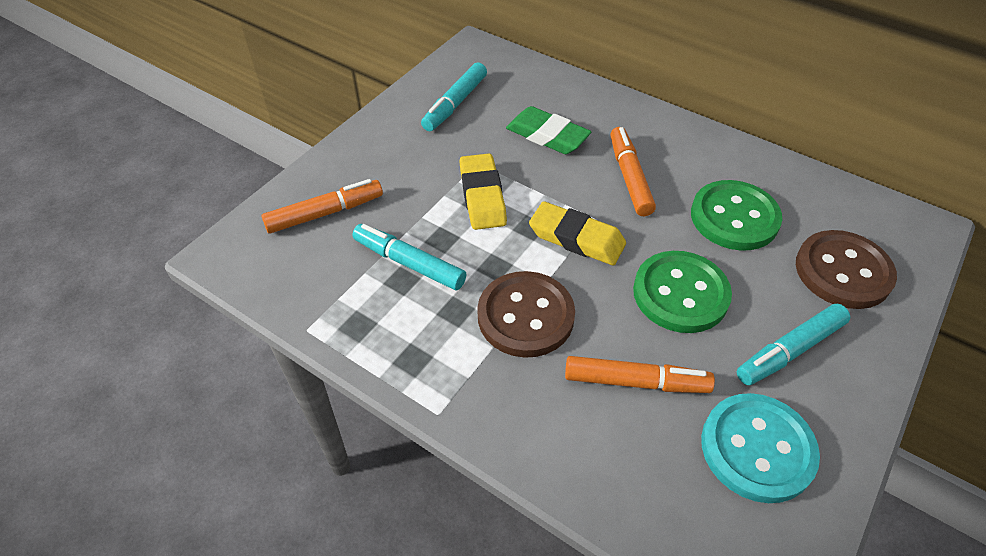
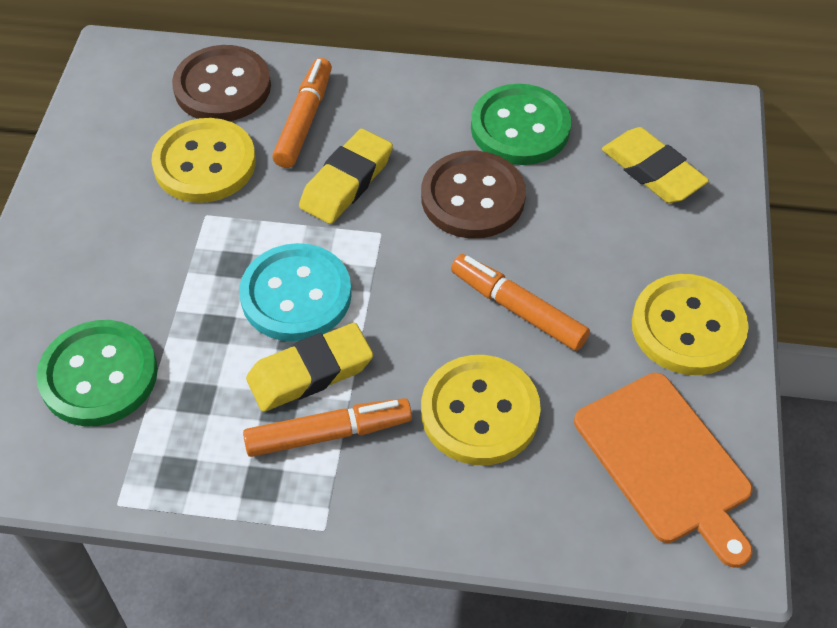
green eraser: [506,106,591,154] = 1 -> none = 0
orange cutting board: none = 0 -> [574,373,753,568] = 1
turquoise marker: [352,224,467,290] [421,62,487,131] [737,304,851,385] = 3 -> none = 0
yellow button: none = 0 -> [151,118,256,203] [421,355,541,465] [632,274,749,375] = 3
yellow eraser: [459,153,507,230] [529,201,626,266] = 2 -> [246,323,373,412] [299,129,393,224] [602,127,709,203] = 3

